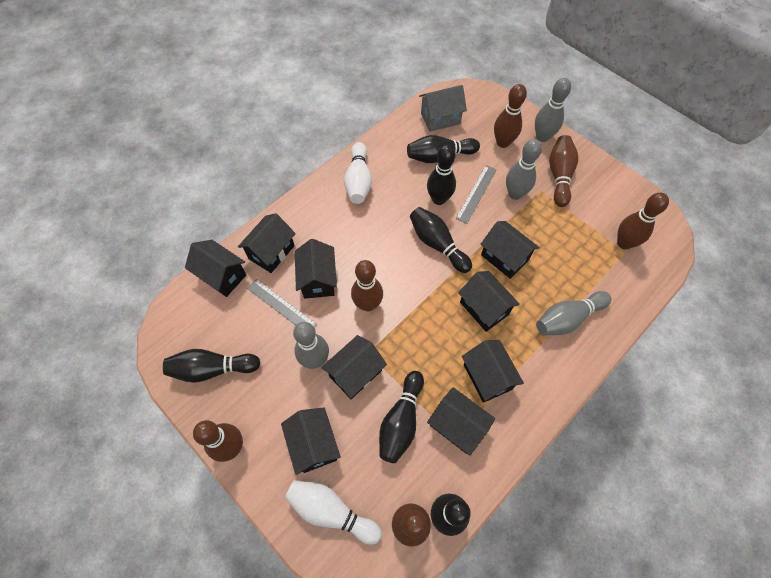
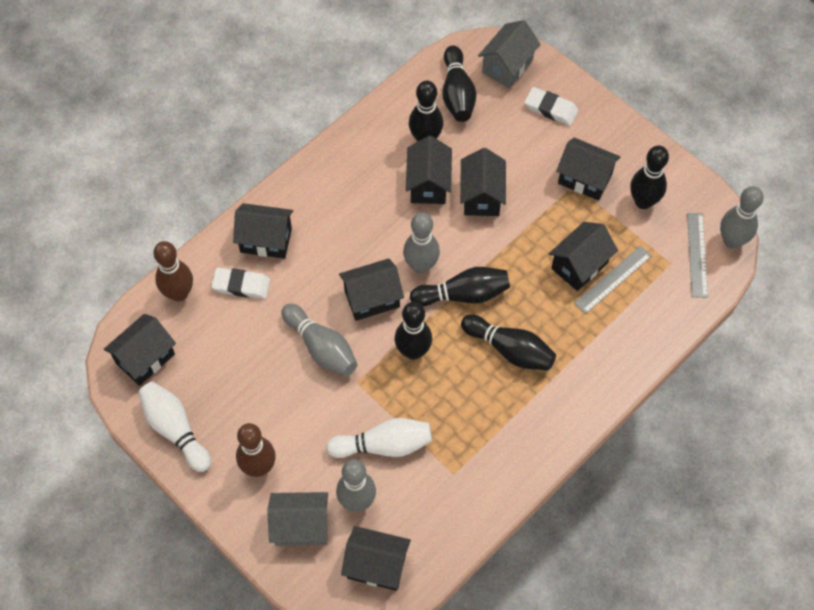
black house: [185,240,246,297] [238,213,296,273] [281,407,341,475] [295,239,337,299] [321,335,387,399] [427,387,495,456] [458,271,520,332] [462,340,524,403] [480,221,540,279] = 9 -> [104,314,176,386] [233,203,293,259] [339,258,404,321] [341,526,411,591] [406,136,452,204] [460,148,506,216] [549,222,618,291] [556,138,621,201] = 8
brown bowling pin: [193,420,243,462] [351,260,383,311] [392,504,431,547] [494,84,527,148] [549,135,579,207] [617,193,669,249] = 6 -> [154,241,193,301] [236,423,276,477] = 2
grey house: [419,85,467,132] = 1 -> [267,492,328,546] [478,20,541,88] = 2
white eraser: none = 0 -> [211,268,270,299] [525,87,578,126] = 2

